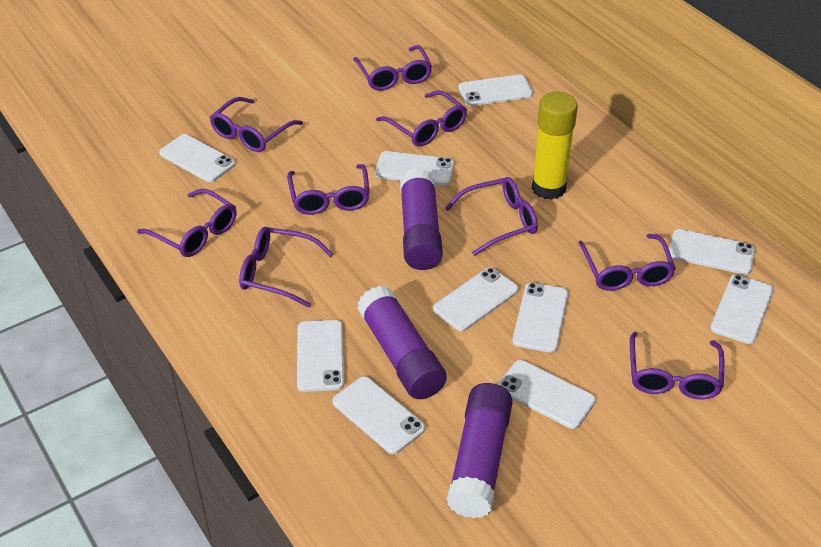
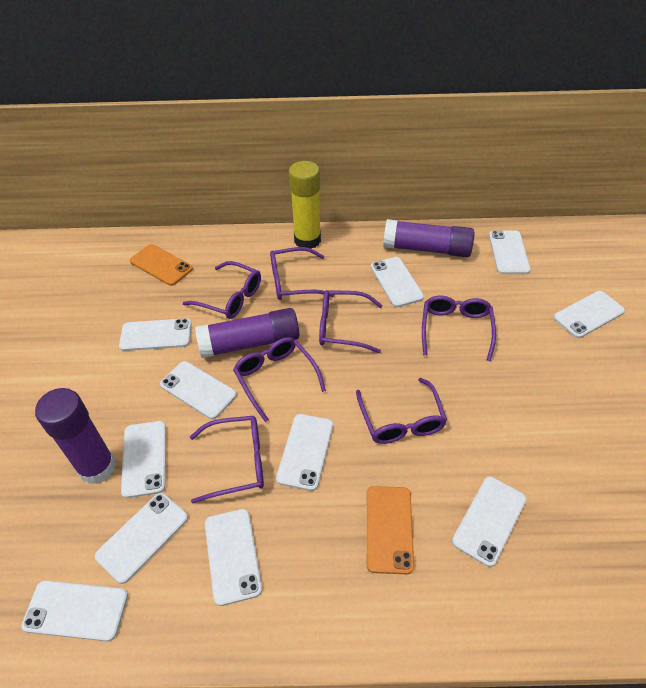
orange phone: none = 0 -> [130,244,193,286] [367,486,414,574] = 2
purple glasses: [137,189,236,257] [210,97,303,152] [239,227,333,308] [287,164,370,215] [353,45,432,91] [376,91,467,147] [445,177,538,256] [578,234,676,291] [630,332,724,400] = 9 -> [183,261,261,319] [190,416,264,504] [233,337,326,422] [270,247,334,300] [319,290,382,353] [356,378,447,444] [422,296,496,361] = 7
white phone: [159,134,235,182] [297,320,344,392] [332,376,425,454] [375,151,454,186] [433,268,519,331] [458,74,533,106] [498,360,596,429] [512,283,569,353] [669,229,755,275] [711,274,774,344] = 10 -> [21,580,128,641] [95,493,188,584] [119,318,191,351] [121,421,166,498] [160,361,237,419] [205,509,262,606] [276,414,333,491] [371,257,424,307] [452,477,526,567] [489,230,531,274] [553,291,625,338] = 11

